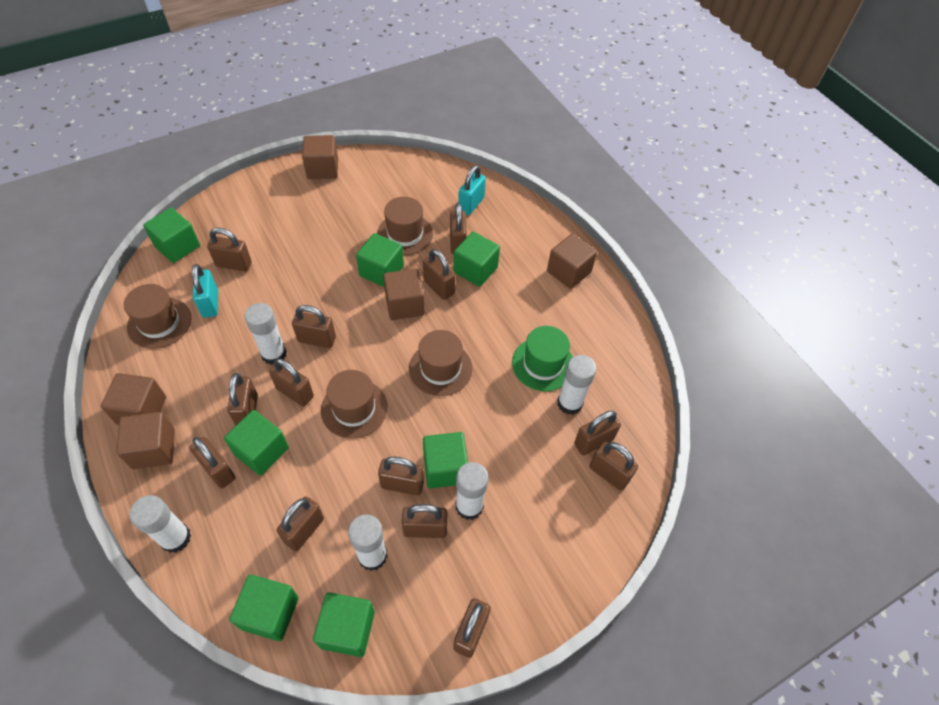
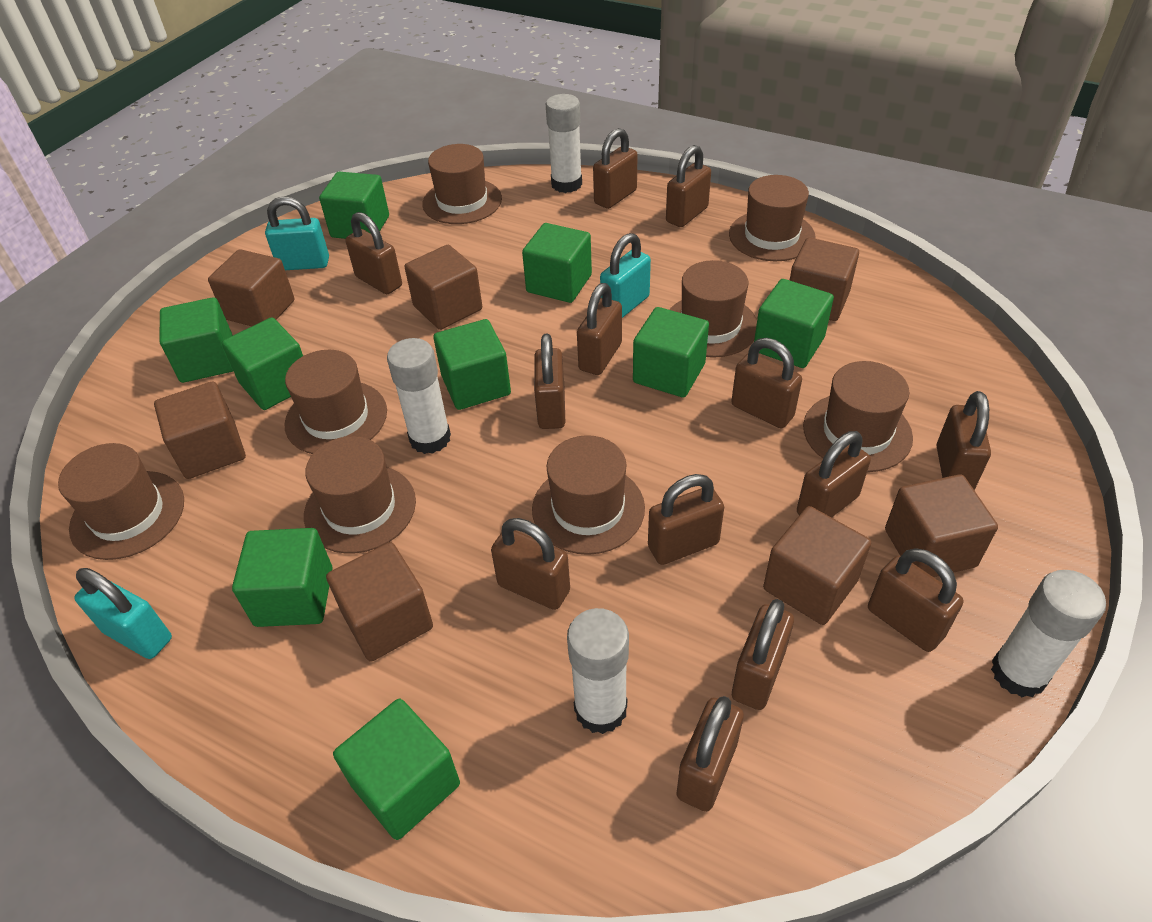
brown cube: [101,373,166,425] [116,412,175,469] [302,135,338,179] [383,269,424,320] [547,234,597,289] = 5 -> [154,382,246,479] [208,249,295,326] [326,542,433,662] [405,245,482,330] [763,506,871,625] [790,238,859,321] [885,474,998,577] = 7
brown hat: [124,284,191,349] [321,370,387,439] [377,197,433,255] [409,330,472,396] = 4 -> [58,443,184,560] [284,350,387,454] [304,436,416,554] [422,144,502,224] [532,435,645,555] [669,260,757,358] [729,175,815,261] [803,361,913,472] = 8
green cube: [143,208,200,263] [224,410,289,476] [229,575,299,641] [313,592,375,657] [356,233,404,287] [423,432,468,489] [453,232,500,287] = 7 -> [160,297,233,383] [222,317,303,410] [232,528,333,627] [319,172,389,239] [333,699,460,840] [433,319,511,410] [522,223,592,303] [633,307,709,398] [754,279,834,368] = 9
green hat: [512,326,572,391] = 1 -> none = 0
turquoise padlock: [192,264,218,318] [458,165,486,215] = 2 -> [74,568,172,659] [265,196,329,270] [600,233,651,318] = 3
white glue stick: [129,495,191,553] [244,303,287,365] [348,514,387,571] [456,462,489,520] [557,355,596,415] = 5 -> [387,338,451,454] [546,94,582,193] [567,608,629,734] [991,570,1106,697] = 4

